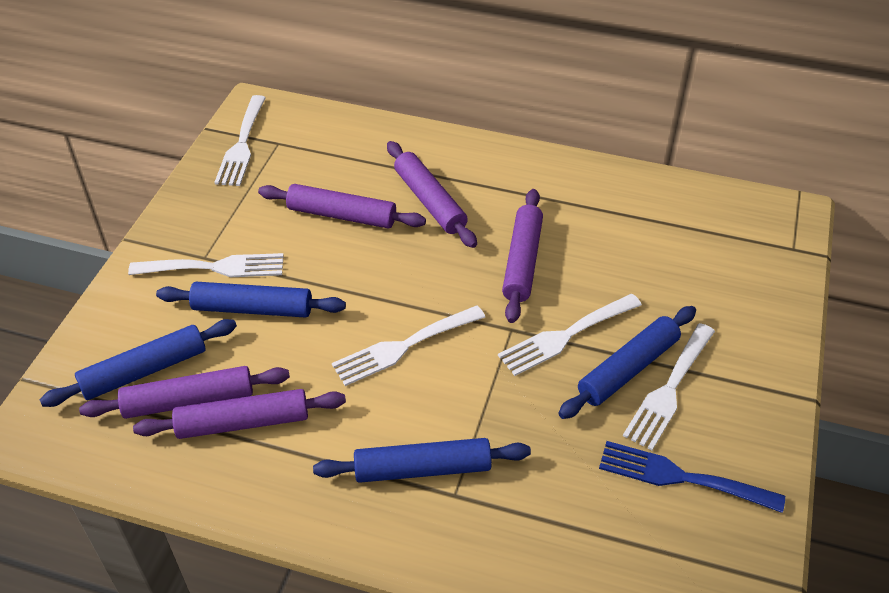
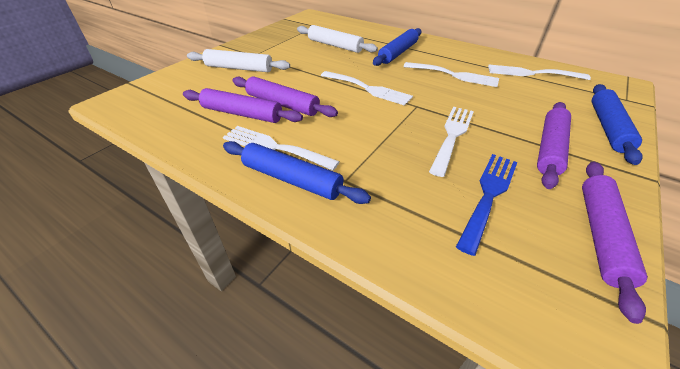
blue rolling pin: [40,319,237,407] [156,282,346,318] [313,438,531,483] [559,306,696,419] = 4 -> [223,141,371,204] [373,28,422,66] [592,84,643,165] = 3
purple rolling pin: [79,366,290,419] [133,389,346,439] [258,184,426,229] [387,141,477,248] [502,189,543,323] = 5 -> [183,88,303,123] [232,76,338,117] [537,102,571,189] [582,161,648,324] = 4
white rolling pin: none = 0 -> [187,49,290,72] [297,25,378,53] = 2

